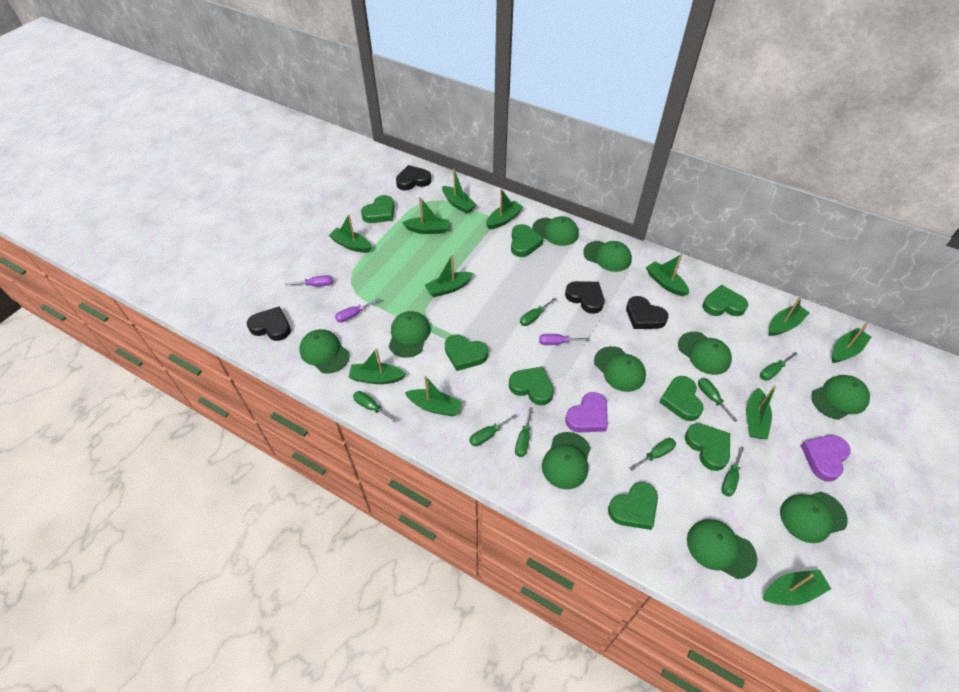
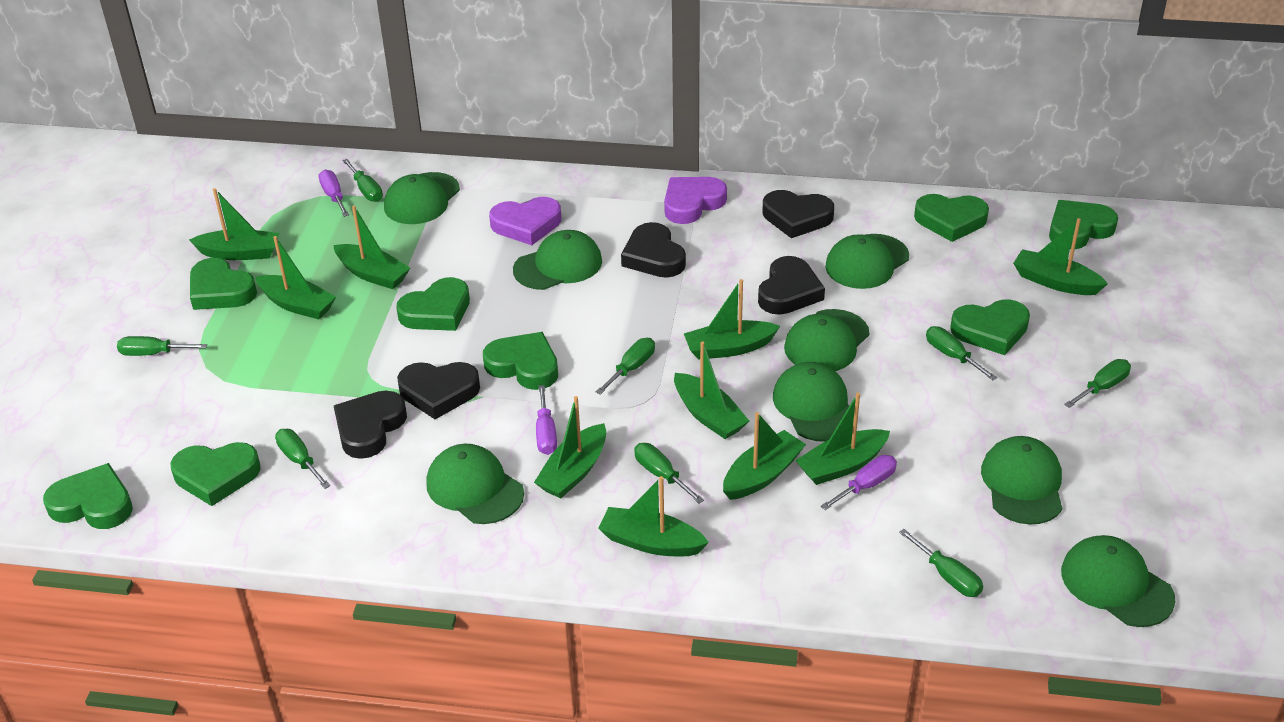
black heart: [247,306,291,341] [396,165,431,191] [565,281,604,314] [626,296,668,329] = 4 -> [334,391,407,459] [397,362,480,419] [621,222,686,278] [758,256,825,315] [763,190,834,238] = 5
green boat: [329,214,372,253] [348,348,406,384] [402,197,449,234] [405,376,462,416] [425,254,473,297] [442,169,477,214] [486,189,523,230] [646,254,690,296] [746,385,776,439] [763,570,831,605] [769,296,809,336] [832,323,871,363] = 12 -> [189,188,279,260] [256,236,336,319] [333,206,410,289] [534,396,606,498] [598,476,709,556] [674,341,749,439] [684,279,780,360] [723,412,806,500] [795,393,890,485] [1013,218,1108,295] = 10
green cap: [299,329,350,374] [389,311,431,358] [532,216,579,246] [542,432,590,489] [583,241,632,272] [594,346,646,392] [678,332,732,375] [687,519,757,579] [780,491,848,543] [811,375,870,419] = 10 -> [384,172,460,224] [426,444,524,524] [513,230,602,290] [773,362,849,442] [784,309,870,371] [825,234,909,289] [981,436,1062,525] [1061,535,1175,627] = 8

